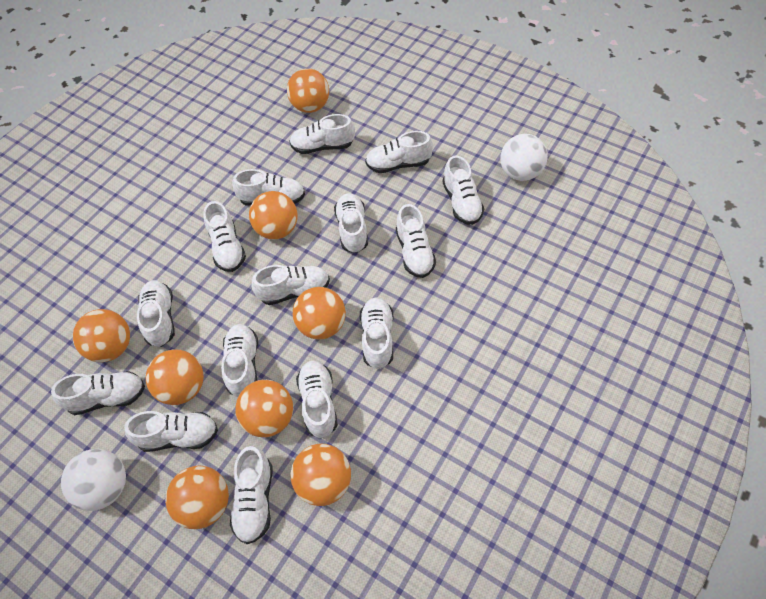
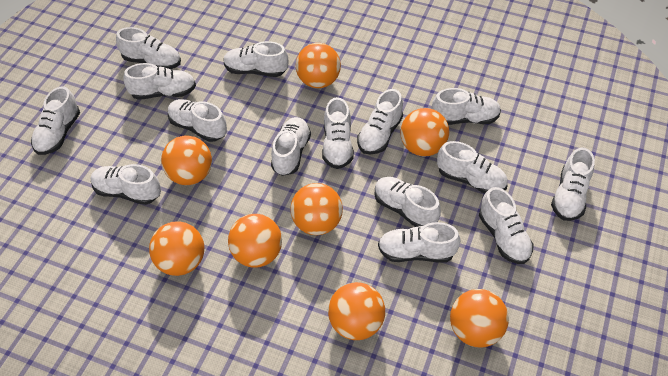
white ball: [61,449,126,511] [500,134,548,181] = 2 -> none = 0

